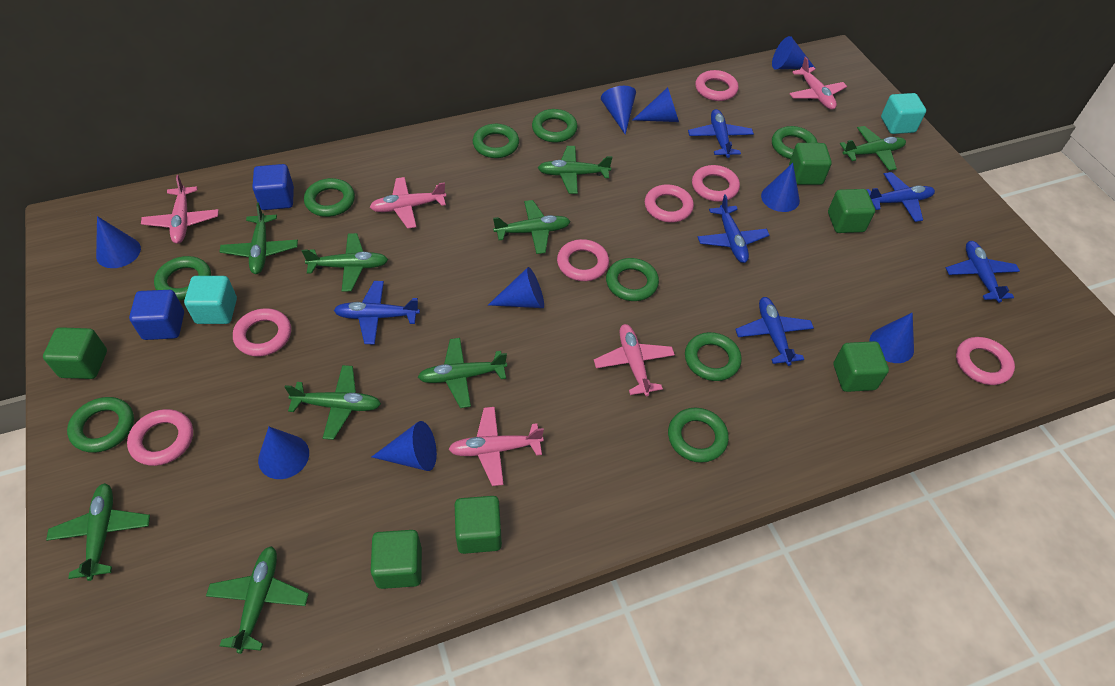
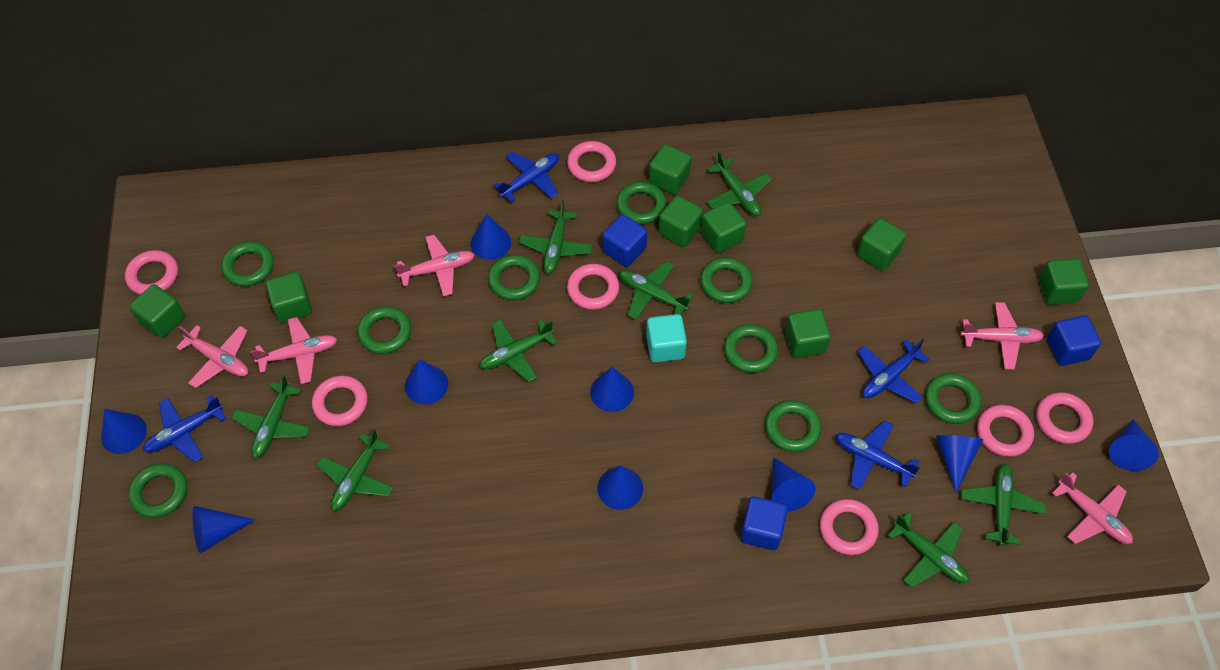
blue cube: [129,290,184,340] [252,164,294,210] = 2 -> [603,214,647,267] [740,497,788,550] [1047,316,1101,366] = 3
blue plane: [334,281,420,344] [688,109,754,158] [698,194,769,263] [735,297,814,366] [866,172,935,222] [946,241,1020,303] = 6 -> [143,395,226,463] [493,152,559,203] [835,421,920,490] [858,339,930,403] = 4
green cube: [43,327,107,379] [371,530,422,589] [455,496,502,554] [789,143,832,185] [828,189,875,233] [834,341,889,392] = 6 -> [129,284,185,338] [266,272,312,323] [649,144,691,195] [659,195,703,247] [701,202,746,253] [785,309,831,358] [857,218,906,271] [1039,258,1089,305] = 8
green plane: [46,483,150,581] [206,546,309,654] [219,203,298,274] [285,365,381,440] [302,233,388,292] [418,338,507,408] [493,200,571,254] [538,146,612,194] [840,126,906,171] = 9 -> [232,375,310,458] [317,429,393,511] [480,319,558,382] [519,200,593,274] [619,261,693,320] [707,152,772,216] [887,513,969,587] [961,464,1046,546] = 8
turquoise cube: [184,276,237,324] [881,93,926,134] = 2 -> [646,314,687,362] = 1

